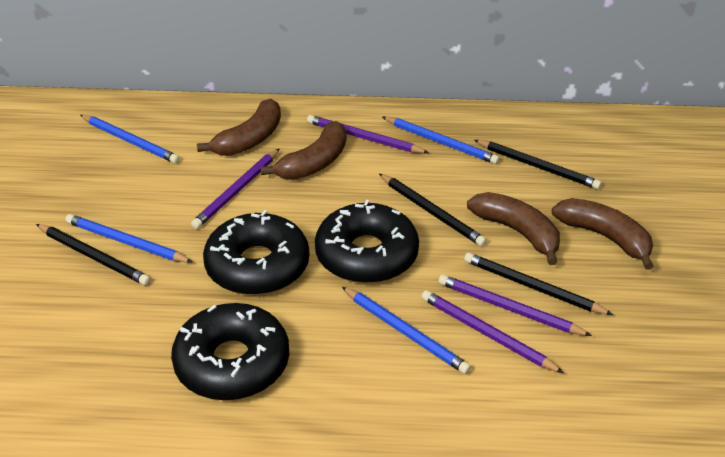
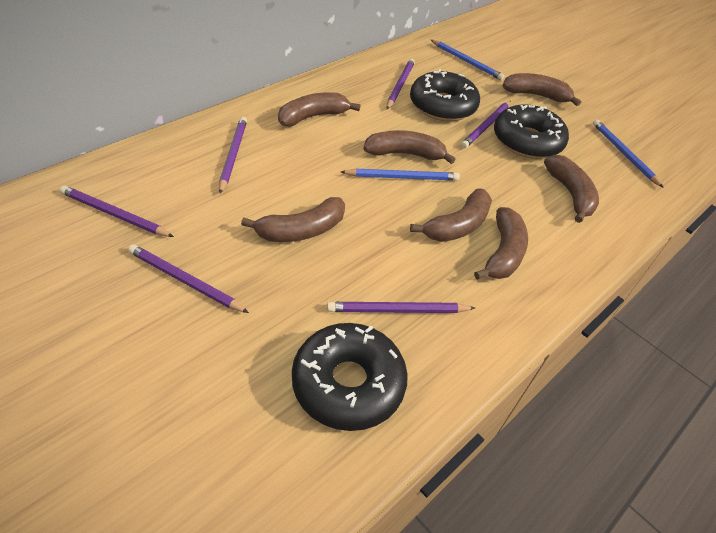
black pencil: [36,224,151,285] [379,174,487,246] [464,252,613,315] [474,140,602,189] = 4 -> none = 0
blue pencil: [65,214,192,263] [80,115,180,163] [342,287,471,374] [382,116,500,164] = 4 -> [341,169,460,181] [431,40,505,80] [593,120,664,188] = 3
brown banana: [197,99,281,156] [261,121,346,180] [467,192,560,265] [552,198,654,270] = 4 -> [241,197,345,242] [278,92,360,126] [363,130,456,164] [410,188,492,242] [474,207,528,280] [503,73,581,106] [544,155,599,223] = 7
purple pencil: [191,149,279,229] [307,115,429,153] [422,290,564,373] [438,275,592,336] = 4 -> [60,185,174,237] [128,244,249,313] [219,117,247,194] [327,302,475,313] [387,59,415,109] [461,101,511,149] = 6

